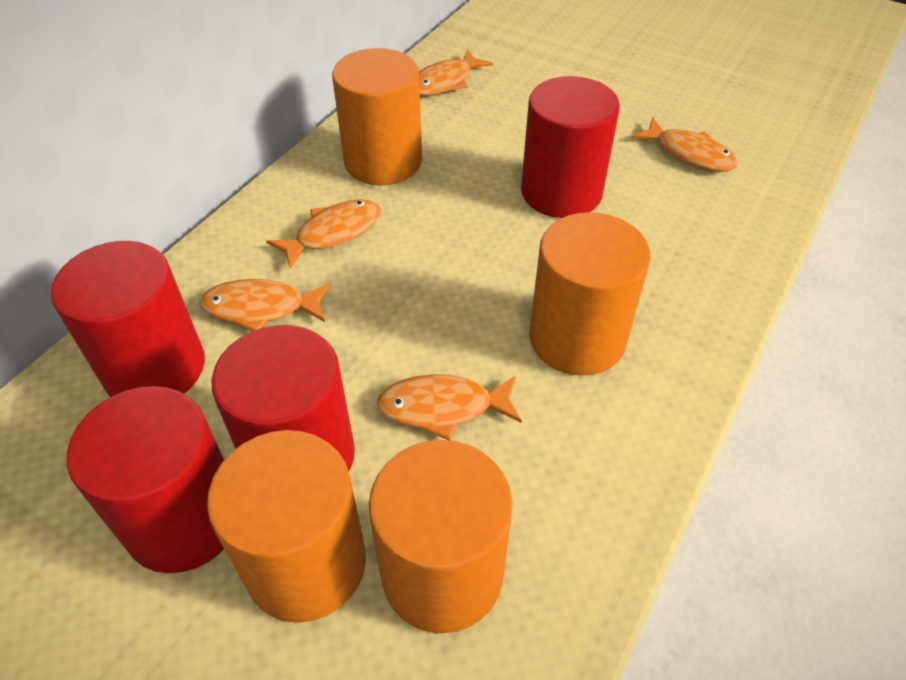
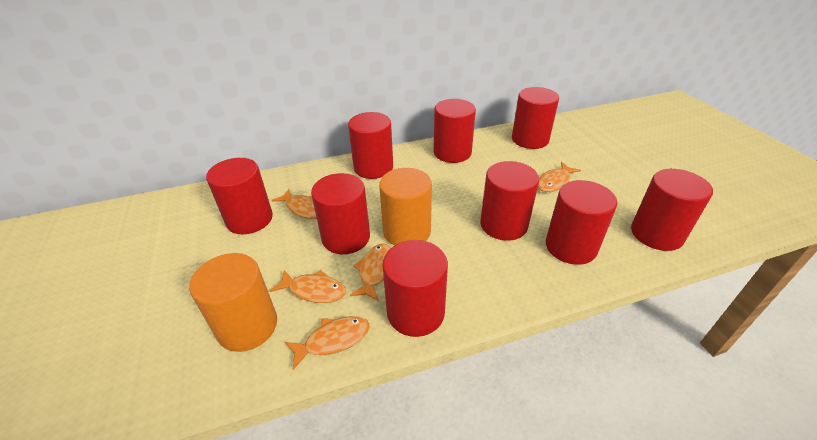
orange cylinder: [207,430,366,623] [332,48,422,185] [369,440,512,633] [529,212,651,376] = 4 -> [189,253,277,352] [379,168,432,245] = 2
red cylinder: [51,241,205,397] [67,386,224,573] [211,325,355,471] [521,76,620,218] = 4 -> [206,158,273,234] [311,173,370,254] [348,112,393,179] [383,240,448,337] [434,99,476,163] [480,161,539,241] [512,87,559,149] [546,180,617,265] [631,169,713,251] = 9

